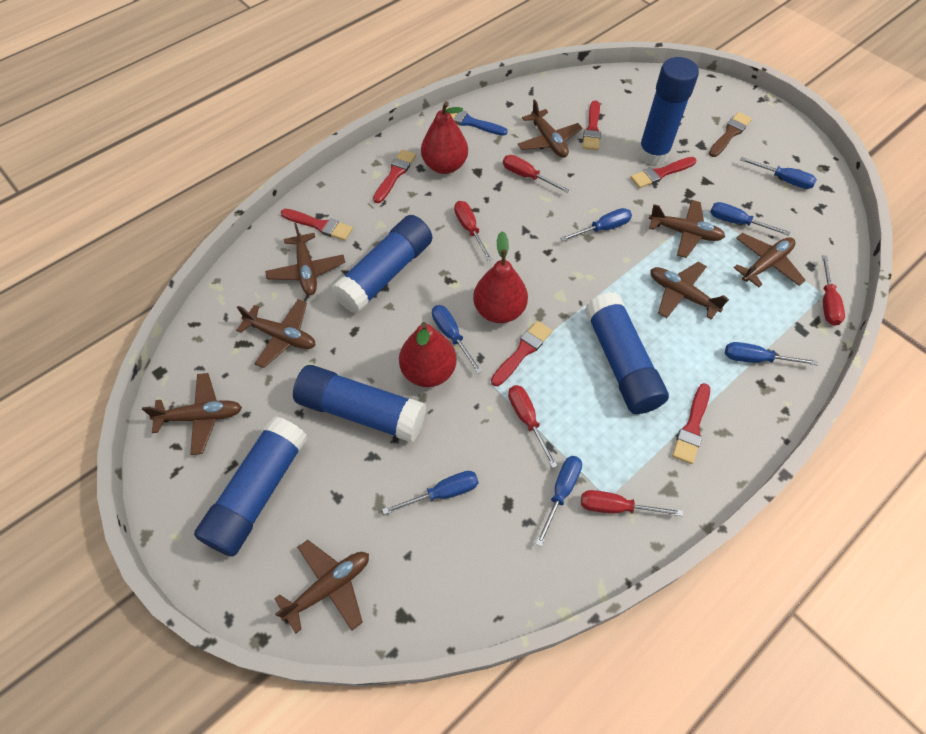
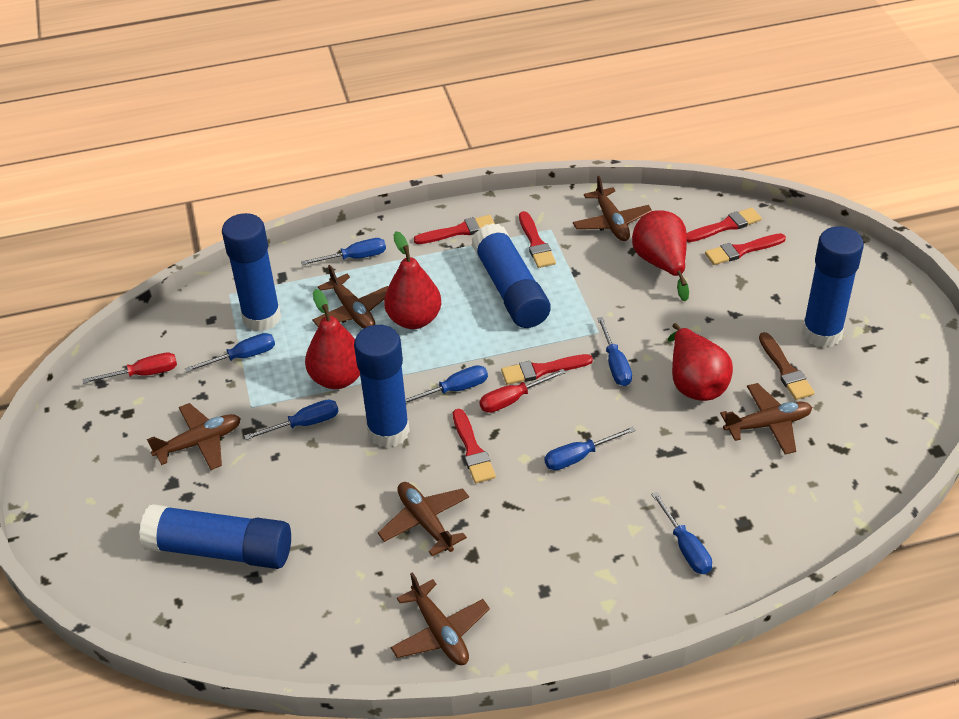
blue brush: [446,107,508,136] = 1 -> none = 0
brown plane: [142,373,242,455] [236,299,315,368] [265,223,345,295] [274,540,369,633] [518,99,582,158] [649,200,725,258] [650,262,729,320] [734,233,806,288] = 8 -> [147,403,241,470] [312,265,388,329] [378,482,469,556] [391,572,490,665] [573,176,652,241] [720,383,812,455] = 6
red pear: [399,322,457,387] [421,101,468,174] [473,231,528,323] = 3 -> [305,289,360,389] [384,231,441,329] [632,210,689,302] [668,323,733,401] = 4
red screwdriver: [454,201,492,261] [503,155,570,192] [508,385,558,468] [581,490,683,516] [822,255,845,326] = 5 -> [82,353,177,384] [479,369,566,413] = 2

